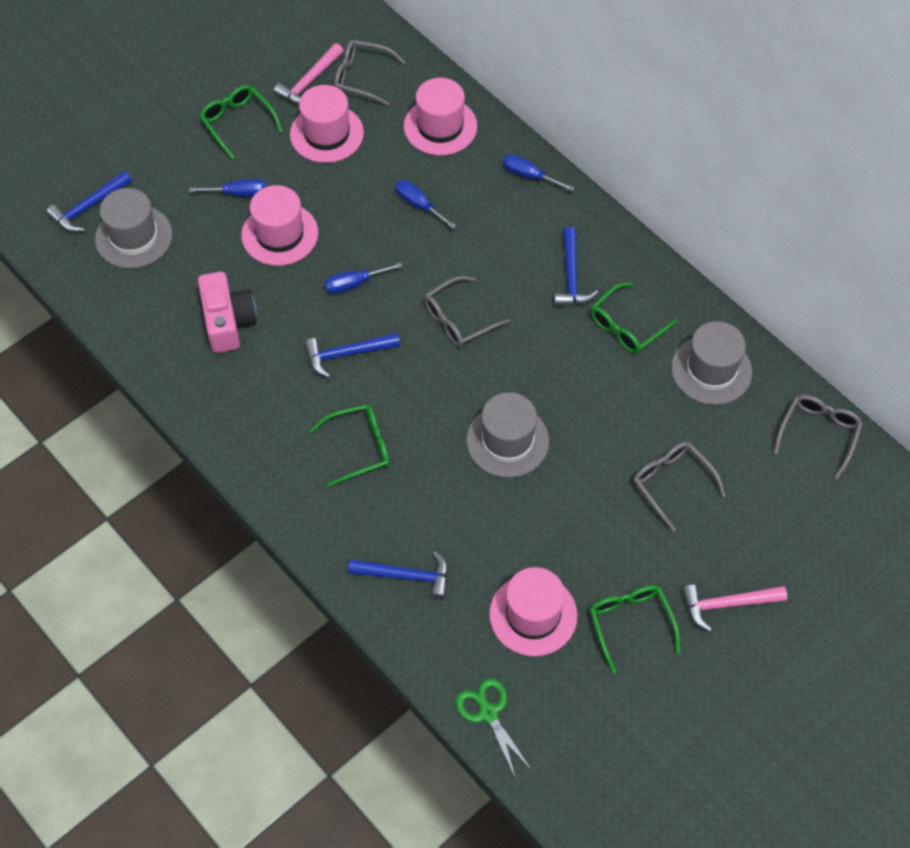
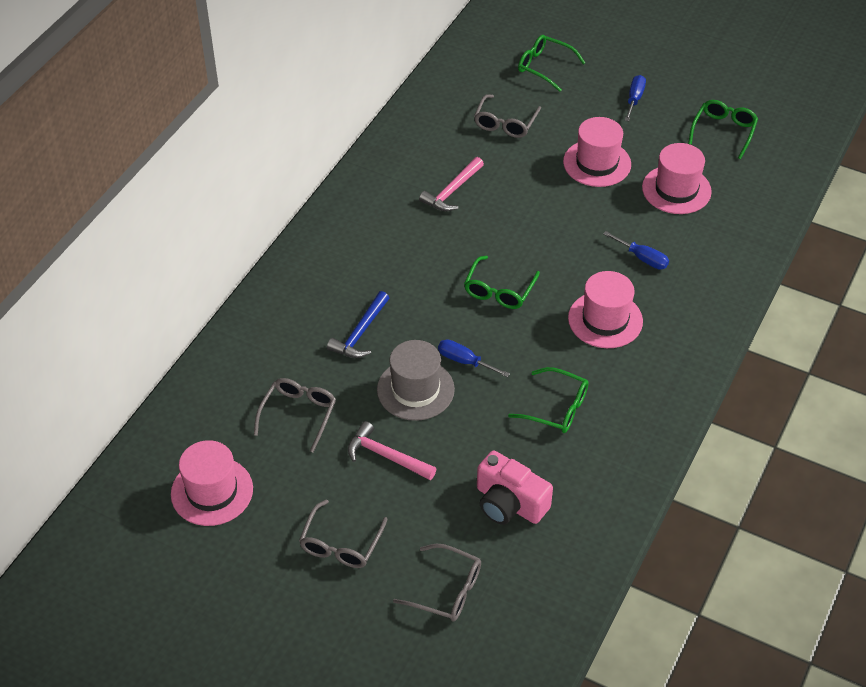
blue hammer: [46,171,132,232] [304,333,400,378] [348,551,448,600] [554,227,598,306] = 4 -> [327,291,389,358] = 1
blue screwdriver: [189,179,267,197] [324,262,403,294] [395,180,456,229] [503,154,575,191] = 4 -> [438,339,510,377] [603,231,669,269] [625,75,646,121] = 3
green scissors: [455,678,532,779] = 1 -> none = 0
grey hat: [95,188,172,269] [466,392,549,478] [671,321,752,405] = 3 -> [377,340,455,421] = 1

